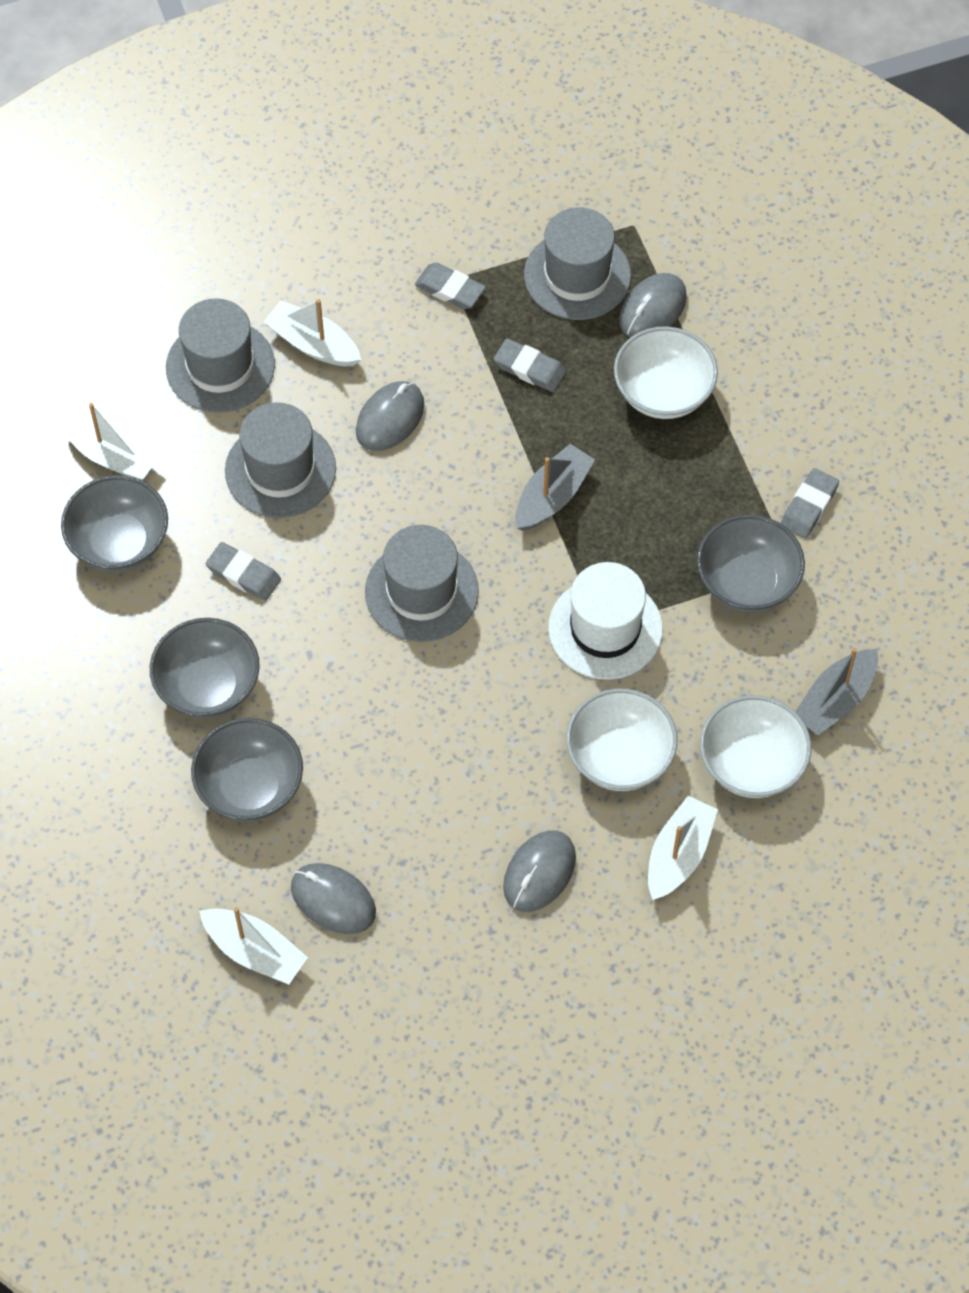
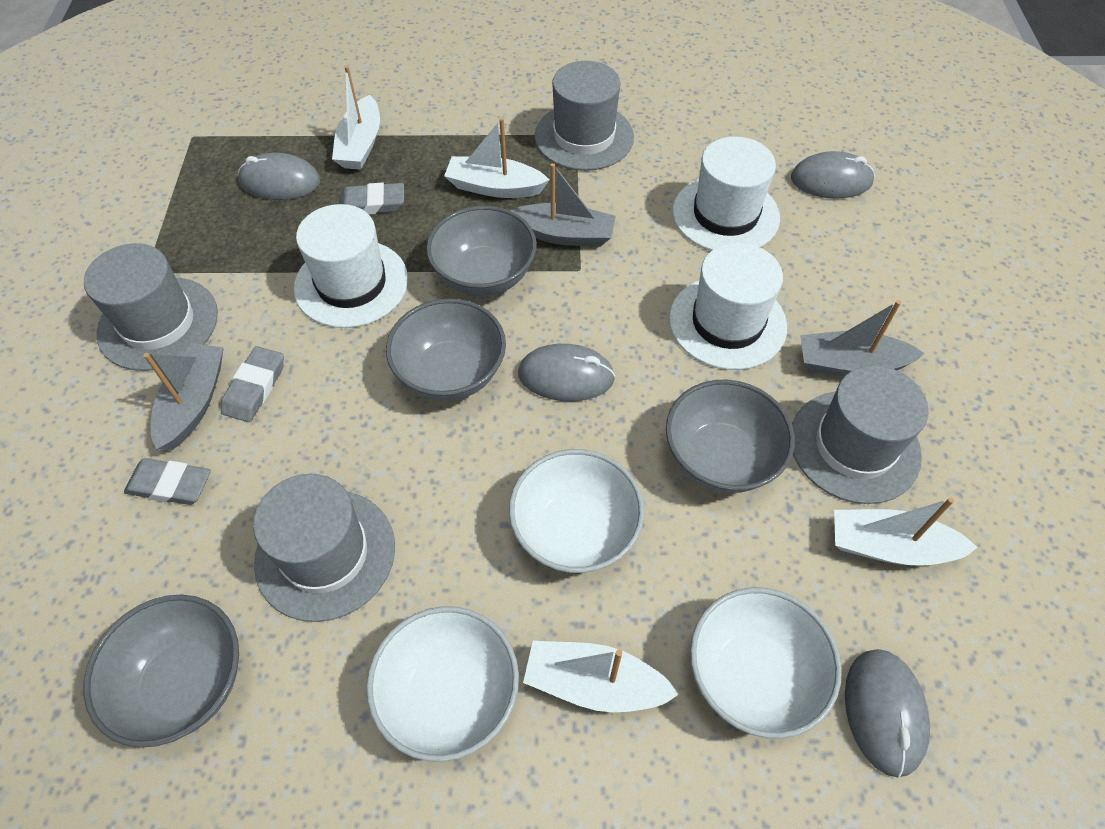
grey boat: [515,444,595,531] [795,648,878,735] = 2 -> [144,343,223,450] [510,163,616,247] [800,300,925,376] = 3
grey eraser: [206,542,281,601] [415,262,486,309] [494,338,566,392] [781,468,839,538] = 4 -> [124,458,211,505] [221,346,284,422] [339,183,404,215] = 3
white hat: [548,562,663,680] = 1 -> [294,204,408,328] [669,243,787,370] [673,136,780,251] = 3

